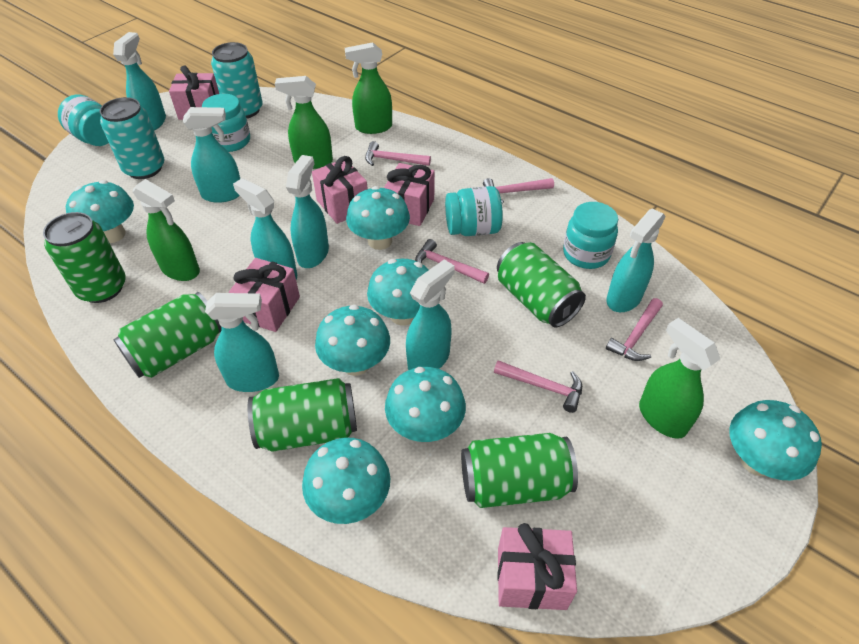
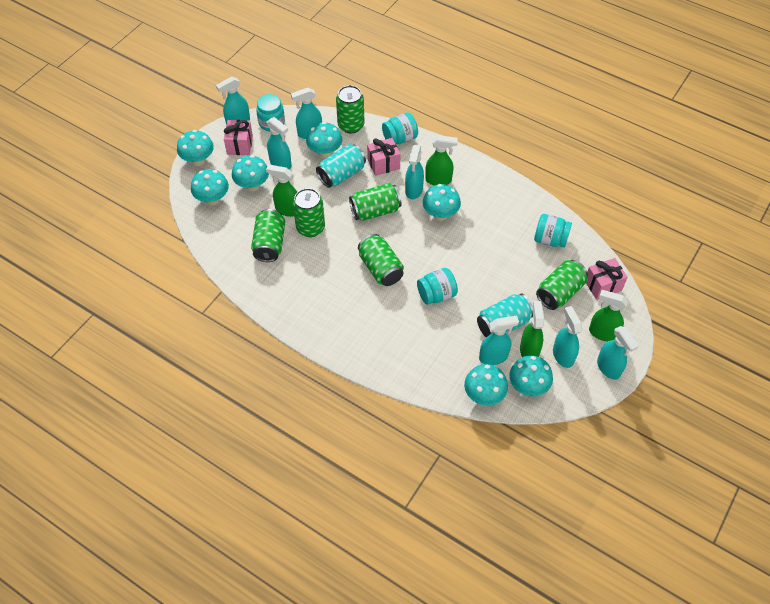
green can: [43,212,126,303] [114,292,222,378] [248,378,357,452] [461,433,578,508] [497,242,586,327] = 5 -> [251,209,285,262] [293,188,325,237] [336,85,364,133] [349,183,402,221] [358,234,404,286] [536,260,588,310] = 6
pink gift: [169,65,219,120] [229,258,300,332] [312,156,368,224] [384,163,435,226] [497,523,577,610] = 5 -> [224,120,253,155] [367,138,400,176] [586,258,628,300] = 3
pink hammer: [365,141,431,166] [415,239,489,284] [483,178,554,204] [494,360,582,413] [606,298,663,361] = 5 -> none = 0

